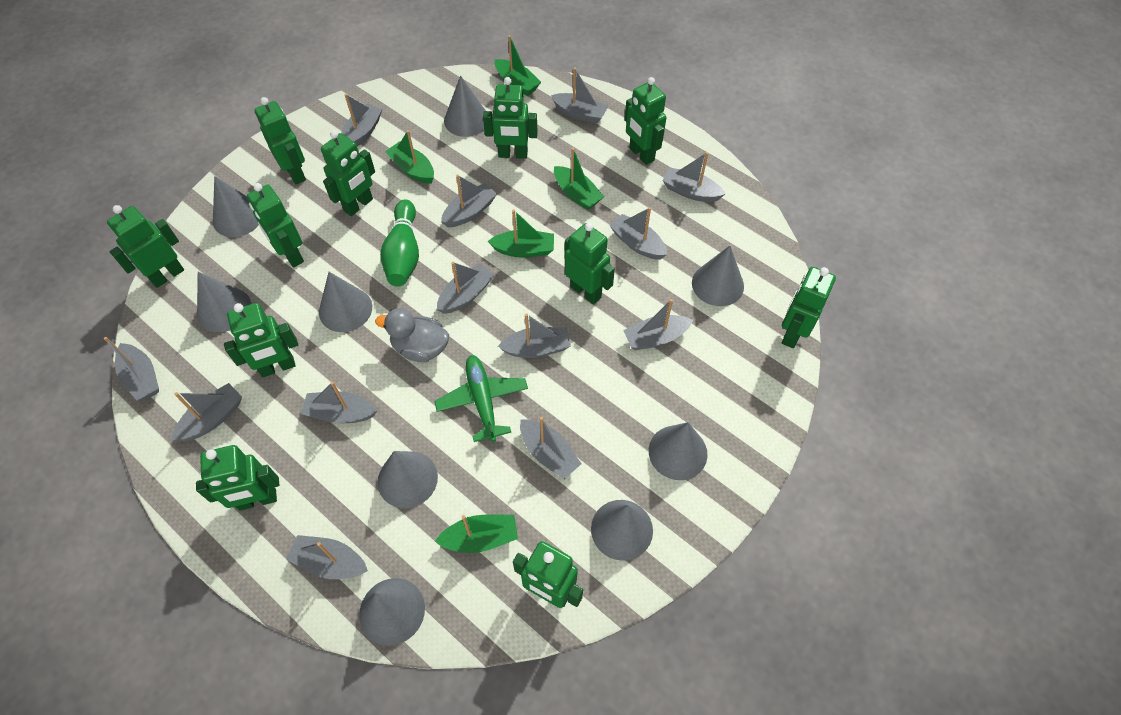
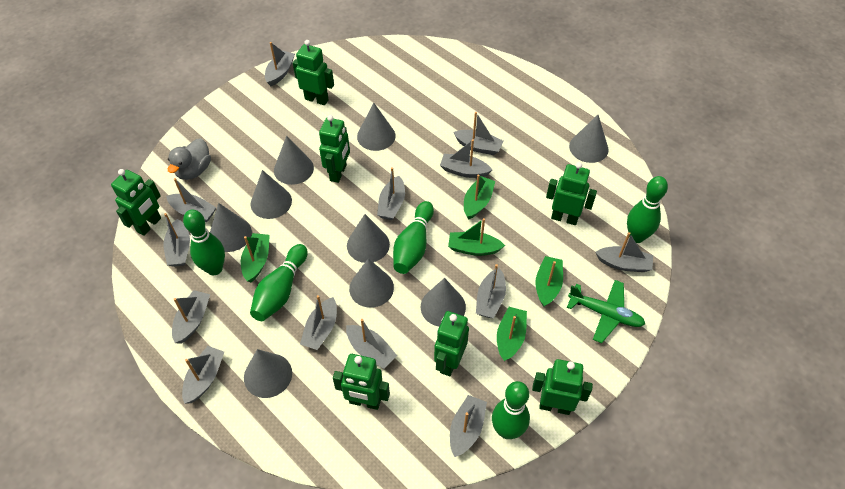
green bowling pin: [380,199,419,286] = 1 -> [183,209,225,275] [250,244,308,321] [393,201,434,274] [492,381,530,439] [627,176,668,243] = 5
green robot: [107,205,184,288] [196,445,279,511] [224,303,298,377] [247,183,304,267] [254,97,306,185] [321,130,375,216] [483,77,538,159] [513,541,583,608] [565,223,615,304] [624,77,666,165] [782,267,836,348] = 11 -> [111,169,161,236] [293,40,334,105] [319,115,350,183] [333,354,390,410] [434,311,469,376] [532,359,593,415] [546,162,597,225] = 7

